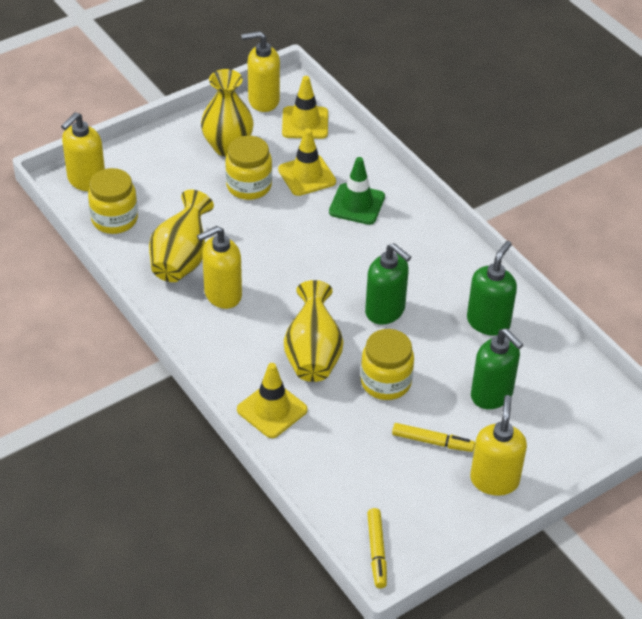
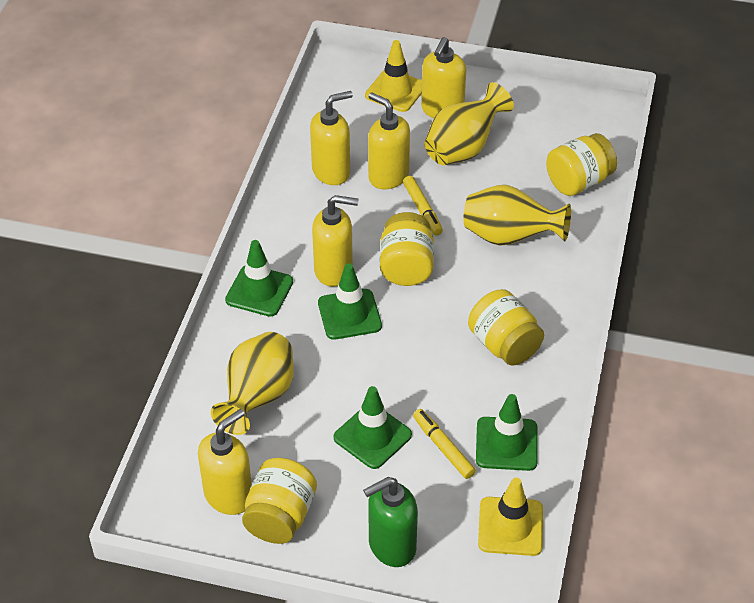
green soap dispenser: [365,243,411,325] [467,241,517,336] [471,328,524,409] = 3 -> [363,477,418,567] = 1
green traffic cone: [329,157,385,225] = 1 -> [225,240,293,317] [318,264,382,340] [333,386,412,469] [476,394,538,471] = 4
yellow jar: [88,168,138,234] [225,136,272,200] [361,329,414,400] = 3 -> [242,458,317,544] [380,212,434,286] [468,289,544,366] [546,133,617,196] = 4
yellow soap dispenser: [61,112,105,191] [197,226,242,309] [241,31,280,112] [470,395,527,496] = 4 -> [198,409,252,515] [310,91,353,185] [312,195,359,287] [368,92,410,189] [421,37,466,118] = 5
yellow traffic cone: [237,363,308,438] [278,128,336,196] [282,76,328,139] = 3 -> [365,40,422,112] [478,477,543,556] = 2

